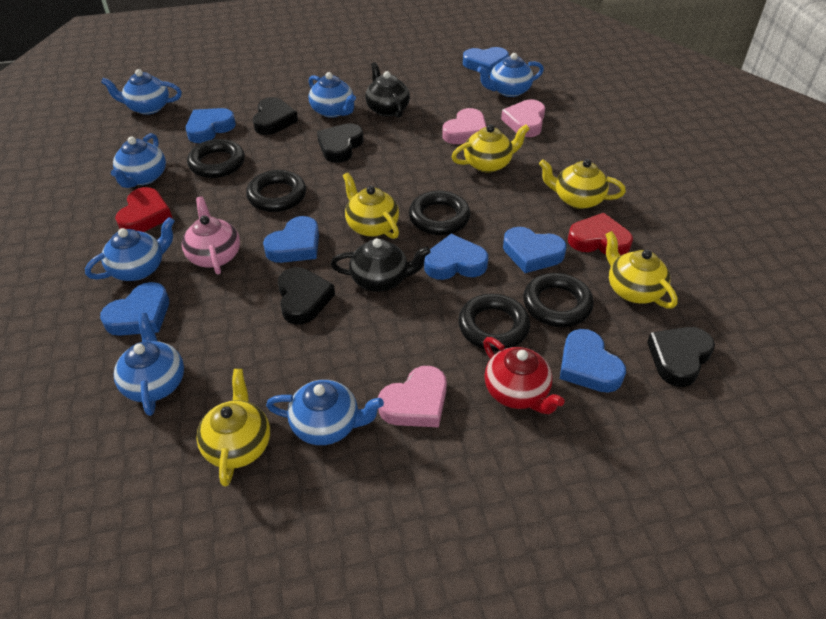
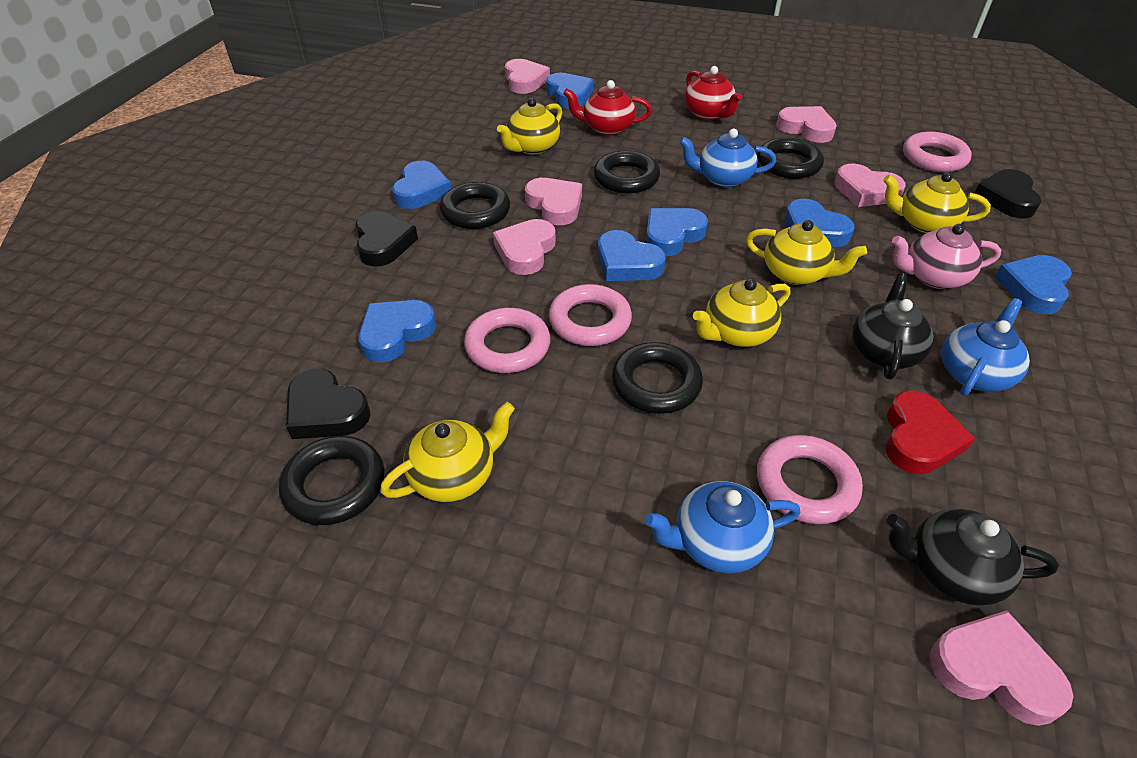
black heart: [253,97,298,135] [278,267,335,325] [317,123,364,163] [647,327,715,387] = 4 -> [286,369,371,439] [355,211,418,267] [974,169,1042,218] = 3
blue teapot: [85,217,175,281] [101,69,182,115] [111,133,166,188] [114,313,184,416] [266,380,384,445] [309,72,356,118] [477,53,544,97] = 7 -> [645,481,800,574] [679,129,776,187] [942,298,1030,396] = 3
pink heart: [378,366,447,427] [442,108,487,144] [501,100,545,137] = 3 -> [493,219,556,275] [505,59,550,94] [525,178,582,225] [776,106,837,143] [834,163,906,207] [930,610,1073,726] = 6
pink ring: none = 0 -> [464,308,551,373] [549,284,632,346] [757,435,863,524] [903,131,972,172] = 4
red heart: [115,187,172,232] [568,213,633,255] = 2 -> [885,390,975,475] = 1
red teapot: [483,337,565,414] = 1 -> [563,80,653,135] [685,66,742,120] = 2

